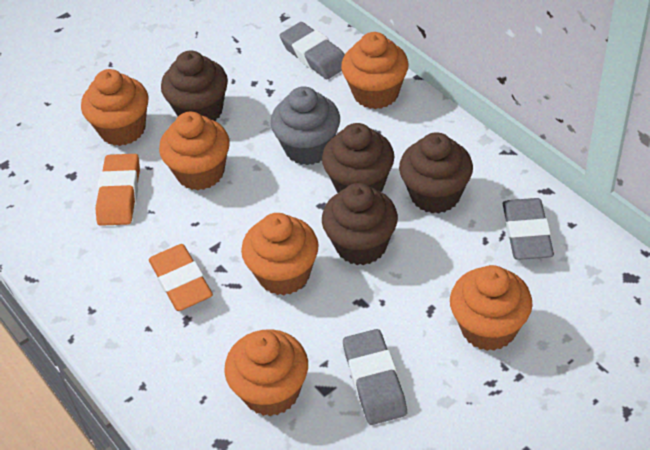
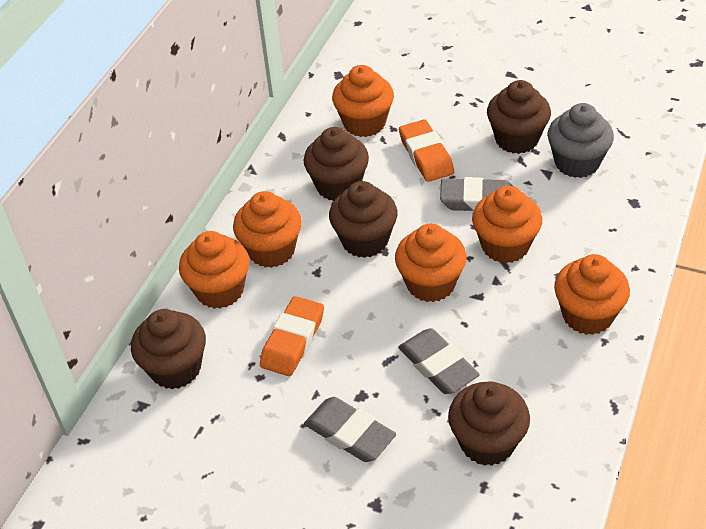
brown cupcake: [161,50,228,121] [322,123,394,193] [322,183,398,265] [399,132,473,214] = 4 -> [131,309,206,389] [303,127,369,201] [329,181,398,258] [448,382,530,466] [487,80,551,154] = 5

